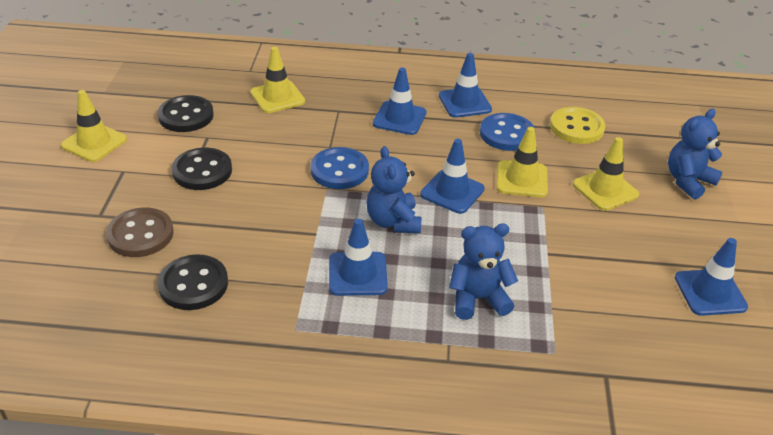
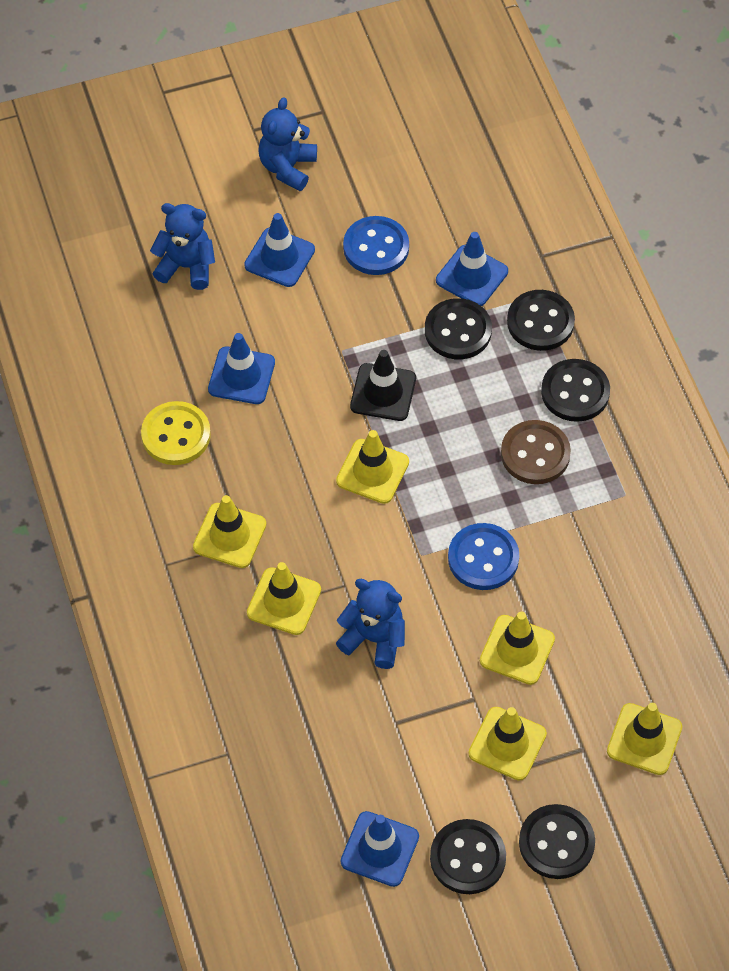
black button: [158,95,214,132] [158,254,228,310] [172,148,232,190] = 3 -> [425,298,492,359] [430,819,506,894] [507,290,575,351] [519,804,595,879] [541,359,610,422] = 5
black traffic cone: none = 0 -> [350,350,416,421] = 1
blue traffic cone: [329,219,388,296] [373,68,427,135] [420,139,485,214] [439,53,492,118] [675,238,748,316] = 5 -> [208,333,275,404] [244,213,315,287] [341,811,419,887] [436,232,508,306] = 4
yellow traffic cone: [61,90,127,162] [250,47,305,113] [497,127,548,197] [573,137,639,211] = 4 -> [193,495,266,568] [247,562,321,635] [336,430,409,504] [468,707,547,781] [480,612,555,685] [607,703,682,775] = 6

